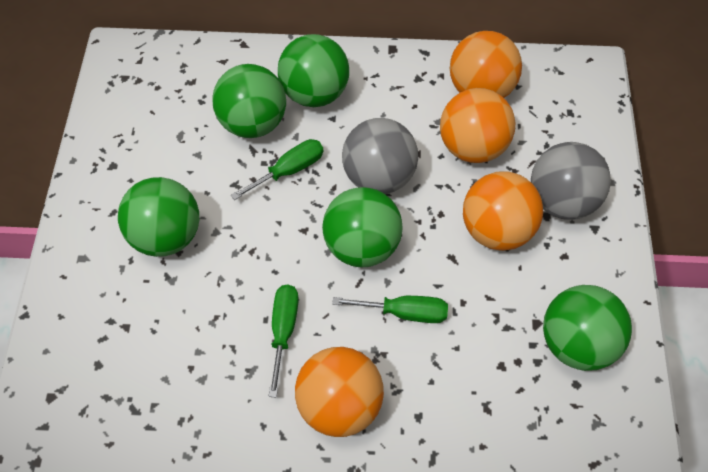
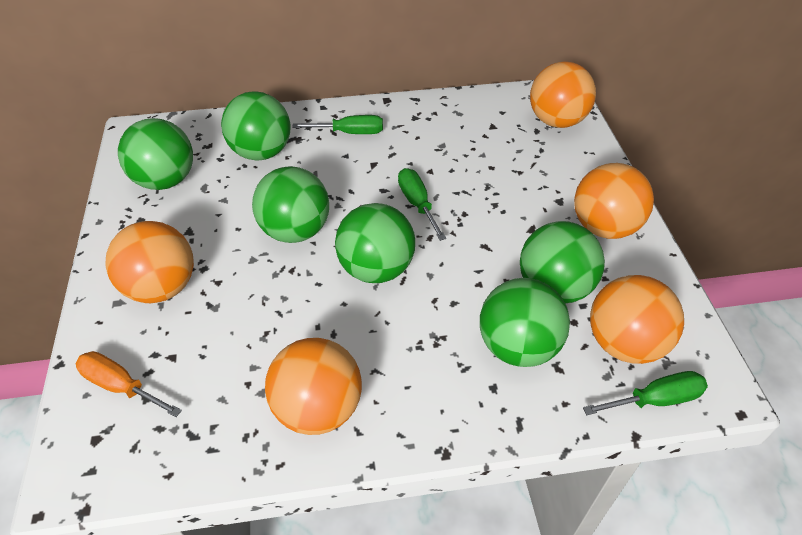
green ball: [118,177,199,257] [212,64,286,138] [278,34,349,107] [322,187,403,267] [543,285,632,371] = 5 -> [118,118,193,190] [221,91,291,161] [252,167,329,243] [335,203,415,283] [480,278,570,367] [520,221,605,303] = 6
grey ball: [342,118,418,194] [531,142,611,220] = 2 -> none = 0
orange ball: [295,347,384,437] [440,88,515,163] [450,31,522,98] [463,171,543,251] = 4 -> [105,221,194,303] [265,338,362,435] [530,62,596,128] [574,163,654,239] [590,275,684,364] = 5
orange screwdriver: none = 0 -> [76,351,182,417] = 1

